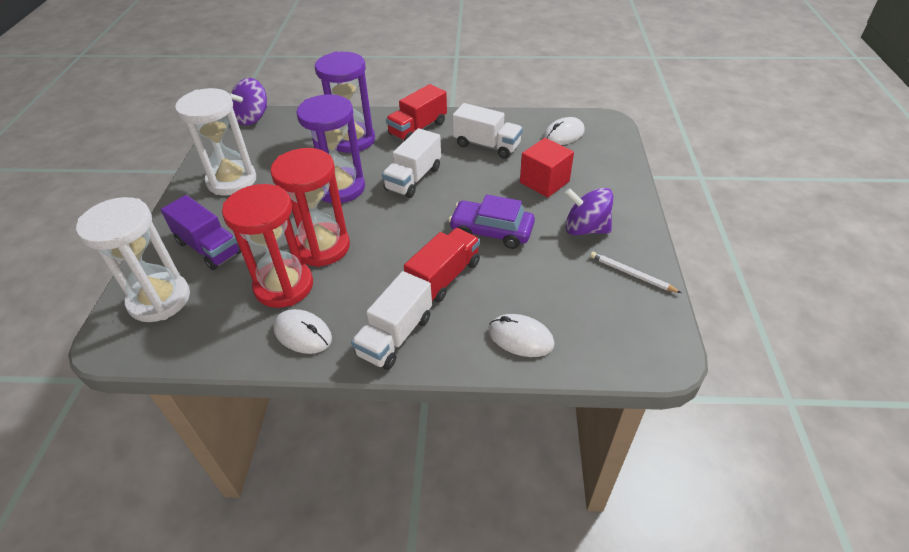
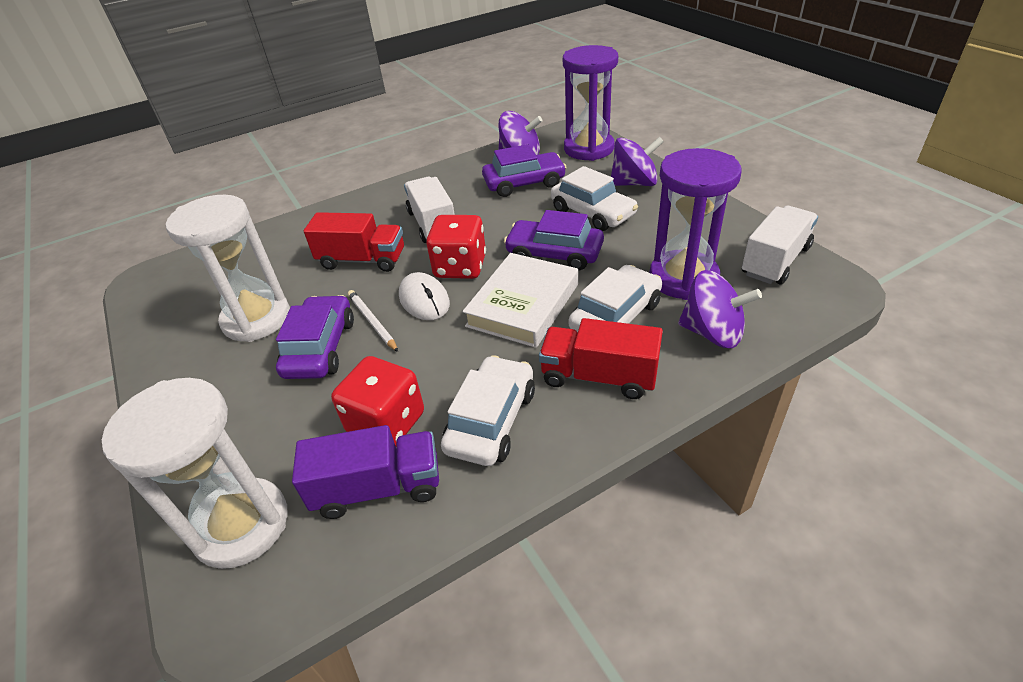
purple car: [449,194,535,249] = 1 -> [276,295,354,379] [482,144,567,197] [504,210,604,271] = 3
purple spinning top: [229,78,267,125] [565,188,613,235] = 2 -> [499,111,543,155] [611,136,664,186] [678,270,762,348] = 3
red cube: [520,138,574,198] = 1 -> none = 0
red dice: none = 0 -> [331,356,424,446] [426,215,486,279] = 2
red hourglass: [222,184,313,308] [270,148,350,267] = 2 -> none = 0
white book: none = 0 -> [462,253,578,348] = 1
white car: none = 0 -> [441,355,535,466] [551,166,638,231] [569,265,662,333] = 3
white mouse: [273,309,332,354] [488,314,554,357] [543,117,585,145] = 3 -> [399,272,450,320] = 1
white truck: [351,271,432,370] [382,128,441,198] [452,103,523,159] = 3 -> [404,177,455,243] [742,206,818,284] = 2

